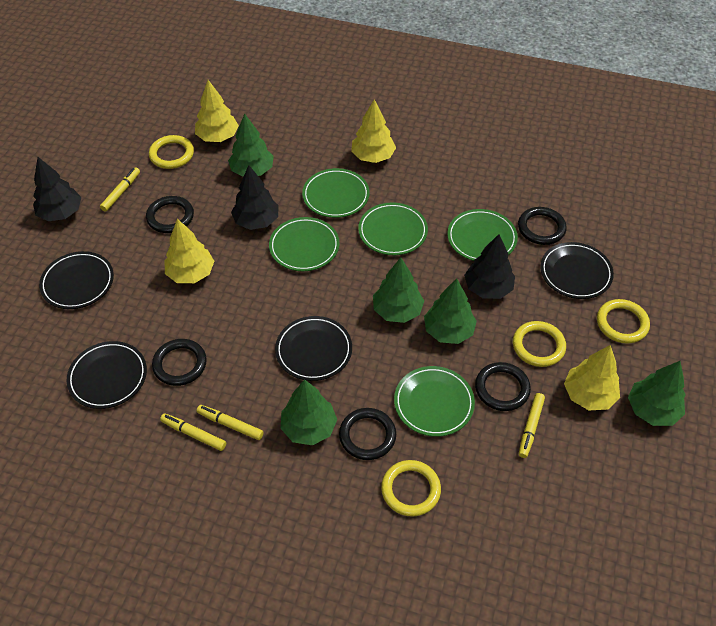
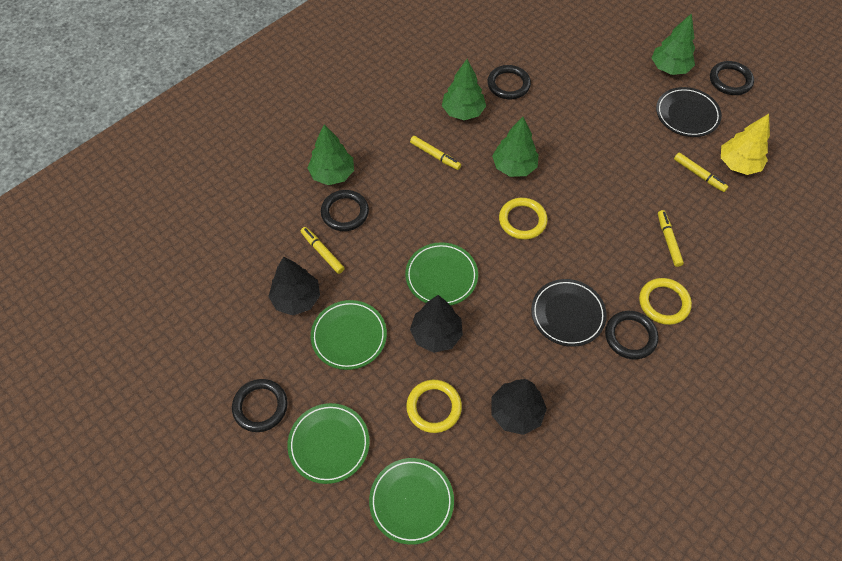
black plate: [39,251,114,309] [67,341,147,409] [275,316,352,381] [540,242,614,299] = 4 -> [531,279,607,347] [656,87,722,137] = 2
green plate: [269,217,339,271] [302,168,370,218] [358,202,428,255] [394,366,475,437] [447,209,518,261] = 5 -> [287,403,370,484] [311,300,387,370] [369,458,454,545] [405,242,478,305] = 4
green tree: [228,114,274,177] [281,379,337,445] [373,258,424,323] [424,278,477,344] [628,361,686,426] = 5 -> [307,124,354,185] [442,59,486,120] [492,117,539,177] [652,13,695,75] = 4
yellow ring: [149,135,194,169] [381,460,441,517] [513,321,566,367] [597,299,650,343] = 4 -> [406,380,462,433] [499,198,548,240] [639,278,692,325] = 3
yellow tree: [164,219,214,283] [195,80,239,142] [351,99,396,163] [564,345,620,410] = 4 -> [721,114,770,175] = 1

